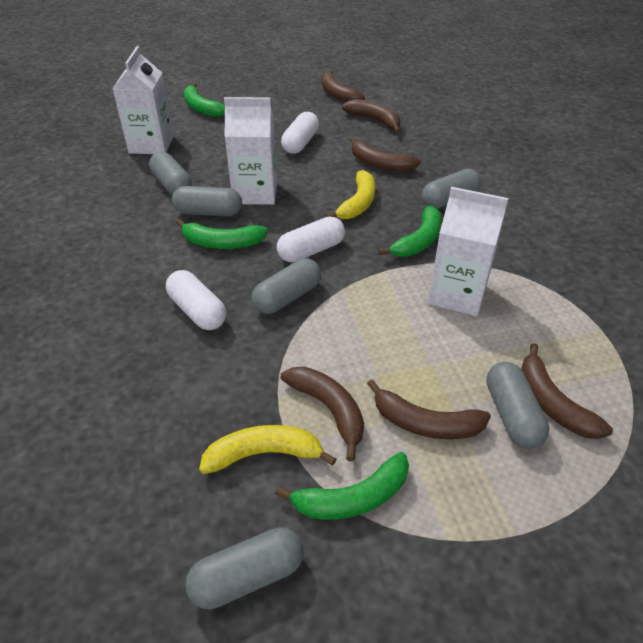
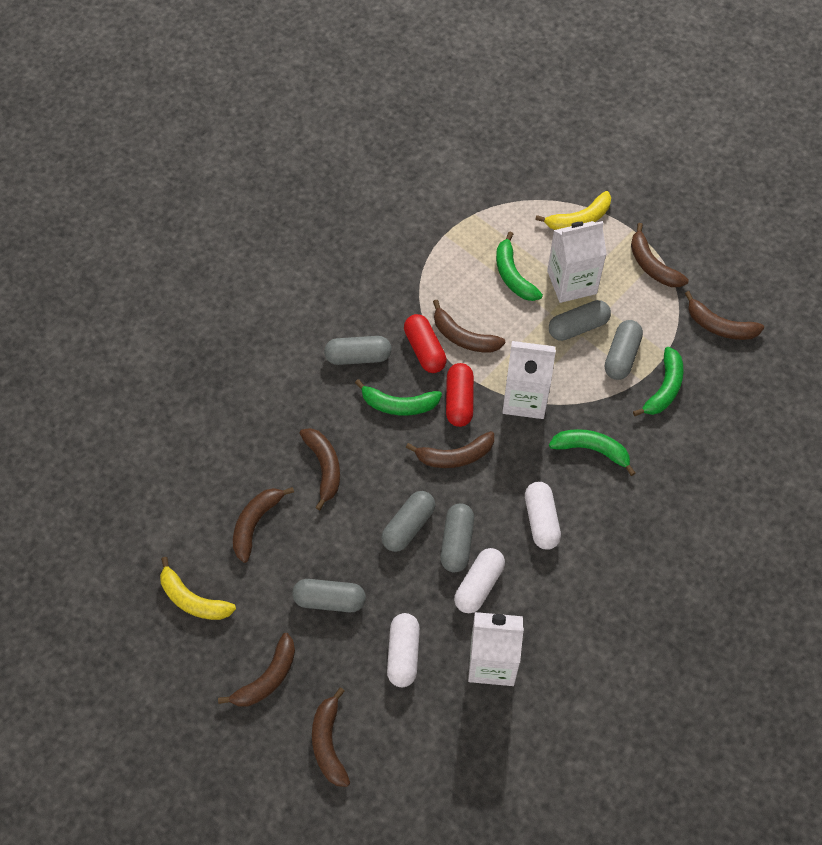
brown banana: [281,367,364,461] [322,70,365,102] [342,99,400,133] [350,137,421,172] [367,379,491,439] [521,343,613,439] = 6 -> [218,633,295,707] [233,487,294,563] [299,428,340,511] [312,687,350,787] [406,431,494,468] [433,300,505,353] [631,223,689,287] [685,291,764,340] = 8
red capsule: none = 0 -> [404,314,447,373] [446,363,474,427] = 2

